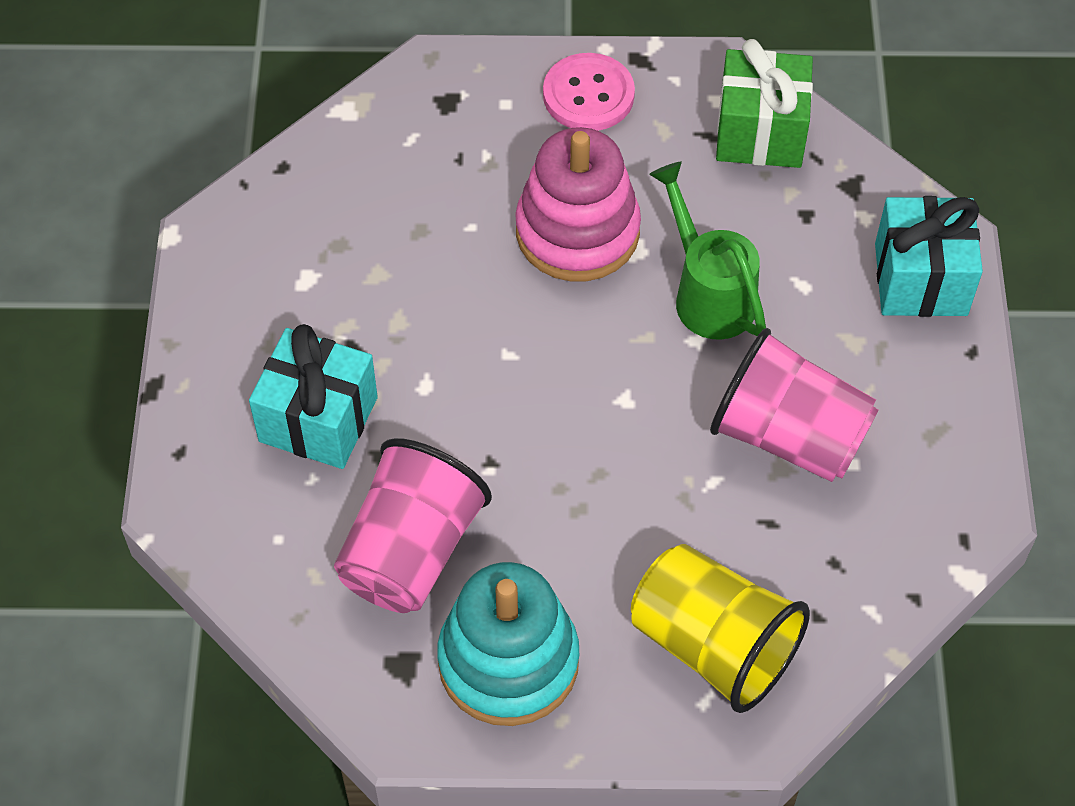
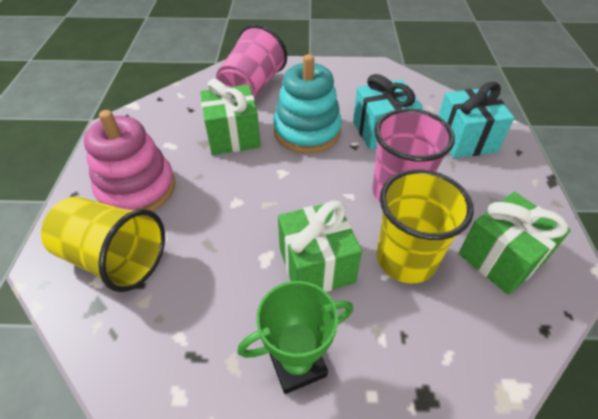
green gift: [716,39,813,168] = 1 -> [200,78,261,155] [278,200,362,292] [459,192,571,295] = 3
green trophy: none = 0 -> [238,281,353,394] = 1
green watering can: [649,161,766,340] = 1 -> none = 0
pink button: [543,53,635,131] = 1 -> none = 0
yellow cup: [631,544,810,713] = 1 -> [41,197,165,292] [377,169,474,283] = 2

